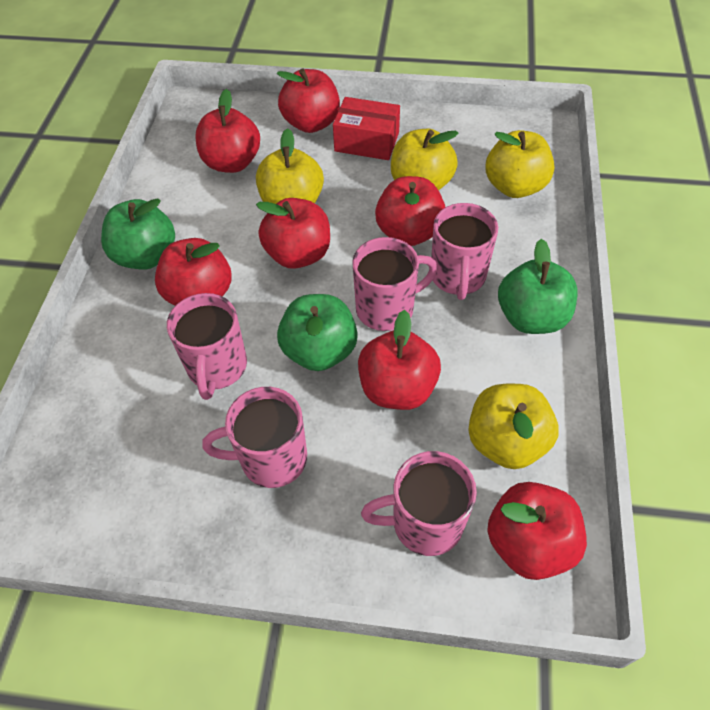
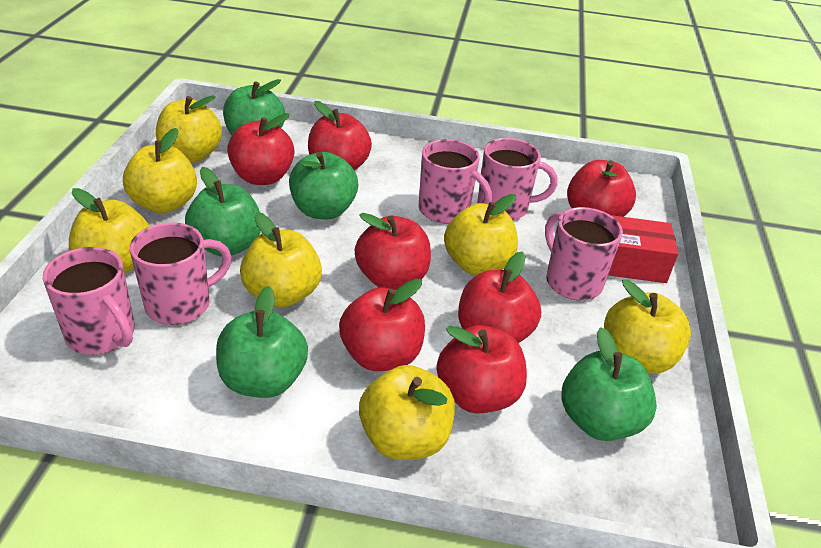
green apple: [101,198,175,270] [277,294,358,371] [498,239,578,334] = 3 -> [185,167,261,256] [216,286,308,398] [223,79,285,135] [289,152,358,219] [561,327,657,441] = 5
yellow apple: [256,128,324,204] [391,129,458,190] [468,384,559,469] [485,130,555,198] = 4 -> [69,188,150,274] [123,128,197,213] [156,95,222,162] [240,212,322,307] [359,365,455,460] [444,194,518,275] [604,279,691,374] = 7

